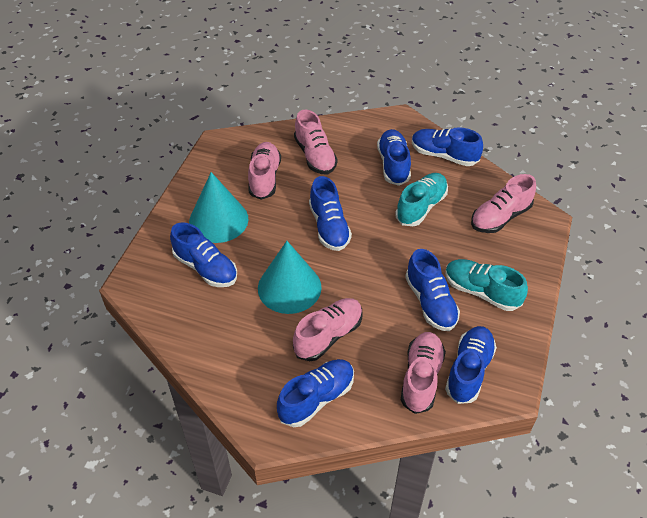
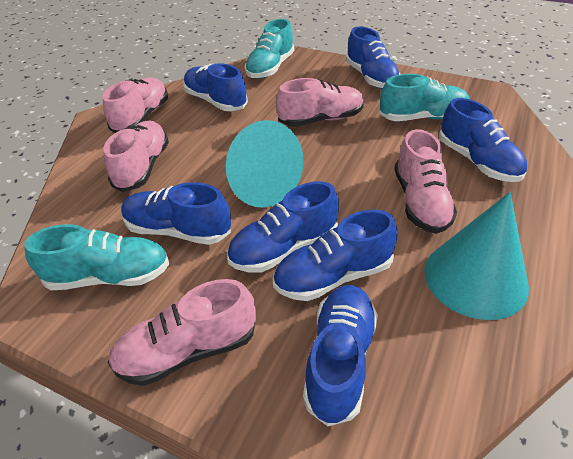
turquoise shoe: [395,173,448,226] [445,259,528,311] = 2 -> [24,224,169,290] [245,19,294,79] [380,74,469,121] = 3

